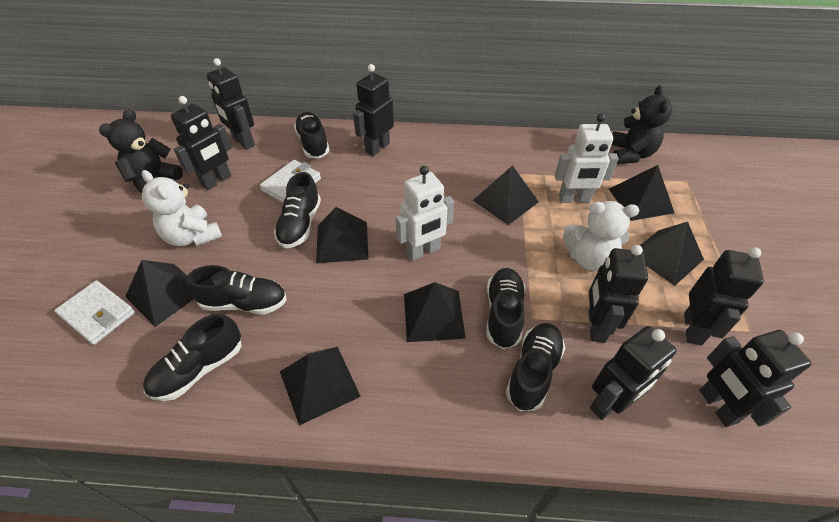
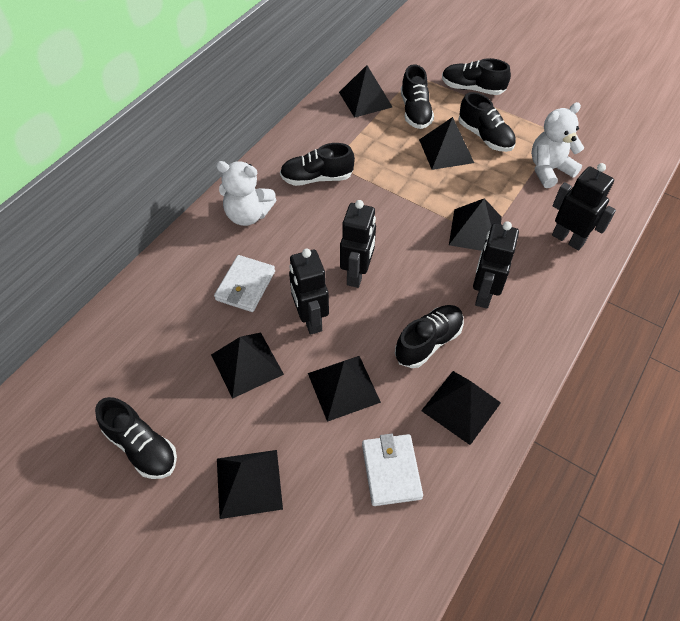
black robot: [171,96,232,190] [206,58,255,150] [353,64,394,156] [588,245,648,343] [590,326,677,420] [684,247,764,346] [699,330,811,427] = 7 -> [289,249,329,335] [340,200,376,288] [473,221,519,309] [552,163,616,250] = 4
black teddy bear: [99,109,183,193] [612,85,672,164] = 2 -> none = 0
white robot: [395,166,454,261] [555,114,619,203] = 2 -> none = 0

